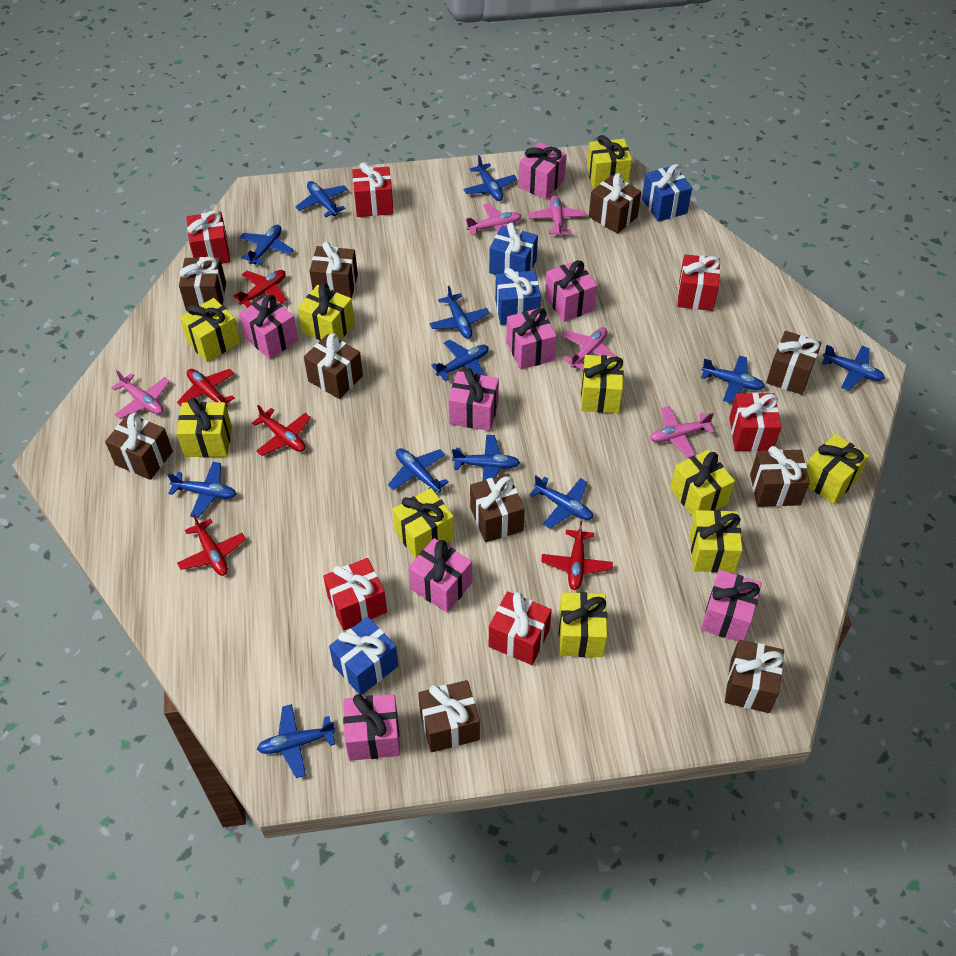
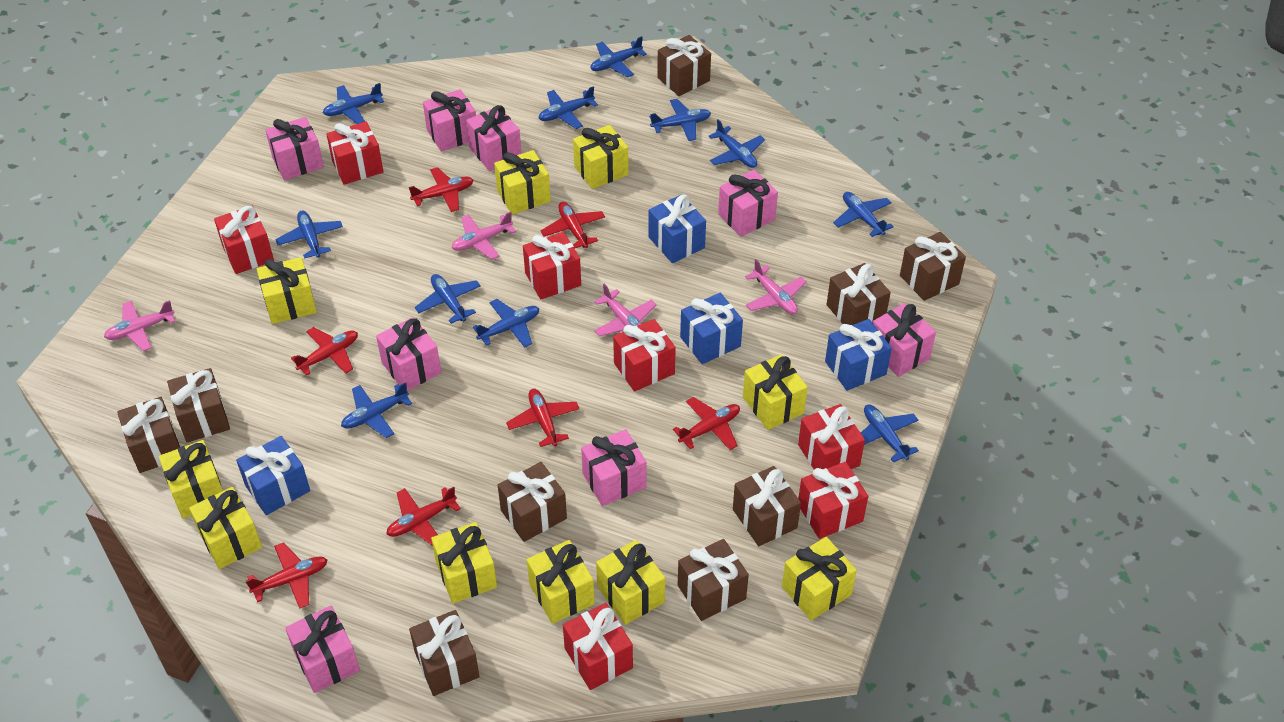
blue plane: [167,462,236,518] [239,225,293,265] [257,704,336,778] [295,181,348,217] [388,448,449,493] [430,286,490,339] [431,339,489,381] [452,435,520,481] [463,155,517,201] [530,476,593,528] [701,355,765,403] [821,345,885,391] = 12 -> [275,210,343,258] [323,83,384,124] [341,382,412,438] [415,274,481,324] [473,299,539,348] [539,86,598,129] [590,36,647,77] [649,99,711,141] [709,119,765,168] [833,192,894,237] [861,404,919,463] = 11
brown gift: [105,413,173,480] [179,257,226,311] [304,333,363,399] [310,242,358,299] [418,680,480,752] [470,474,525,543] [589,173,641,234] [725,640,784,713] [750,446,810,507] [766,331,822,395] = 10 -> [117,397,180,473] [167,368,230,442] [409,610,480,696] [498,462,567,542] [657,35,711,96] [678,539,749,621] [733,466,801,546] [827,263,891,325] [900,232,966,301] = 9
pink plane: [112,370,170,419] [465,203,521,235] [528,195,586,236] [562,327,617,370] [650,406,714,458] = 5 -> [104,300,175,351] [452,212,516,260] [594,283,657,336] [745,259,807,315] = 4
red gift: [186,210,230,264] [323,558,387,630] [352,163,394,217] [489,591,552,665] [677,254,720,311] [729,393,781,451] = 6 -> [214,206,274,274] [326,122,383,185] [523,232,581,300] [563,603,633,690] [613,319,676,392] [798,404,865,470] [798,462,868,539] = 7
red plane: [177,369,235,407] [177,514,246,576] [233,270,287,307] [252,405,311,456] [541,521,613,590] = 5 -> [246,542,327,609] [291,327,358,376] [387,487,461,546] [409,167,473,212] [506,389,579,447] [541,202,605,249] [673,397,740,450] = 7

